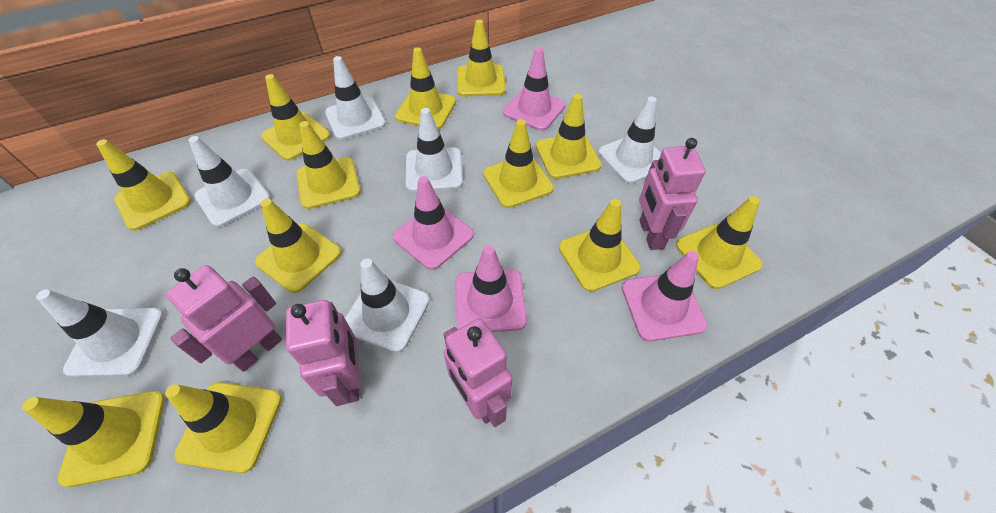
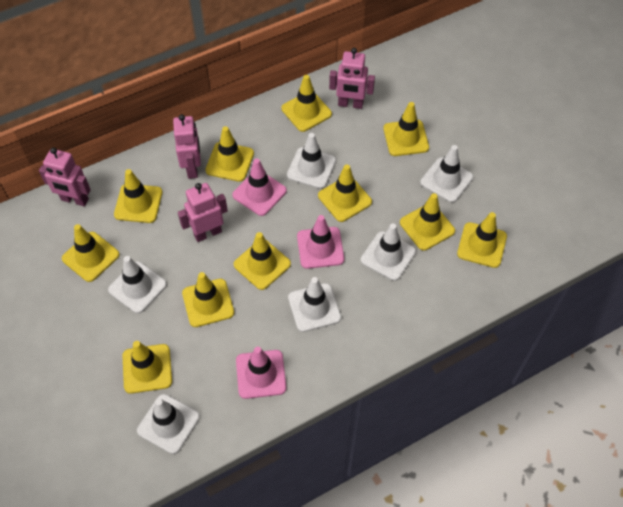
pink traffic cone: [393,176,474,270] [455,245,527,332] [503,47,566,131] [622,251,708,341] = 4 -> [232,158,287,216] [236,347,286,399] [297,215,344,269] = 3
yellow traffic cone: [22,391,165,487] [96,139,191,231] [165,382,282,473] [255,198,342,293] [261,74,331,161] [296,121,361,209] [395,47,456,129] [457,20,506,97] [483,120,554,208] [536,94,602,179] [559,199,641,292] [676,196,763,289] = 12 -> [62,224,120,282] [114,169,162,223] [122,341,172,394] [182,272,234,327] [205,126,254,182] [234,232,291,290] [281,75,332,132] [318,164,372,222] [383,102,429,156] [400,193,455,251] [457,212,507,268] = 11

